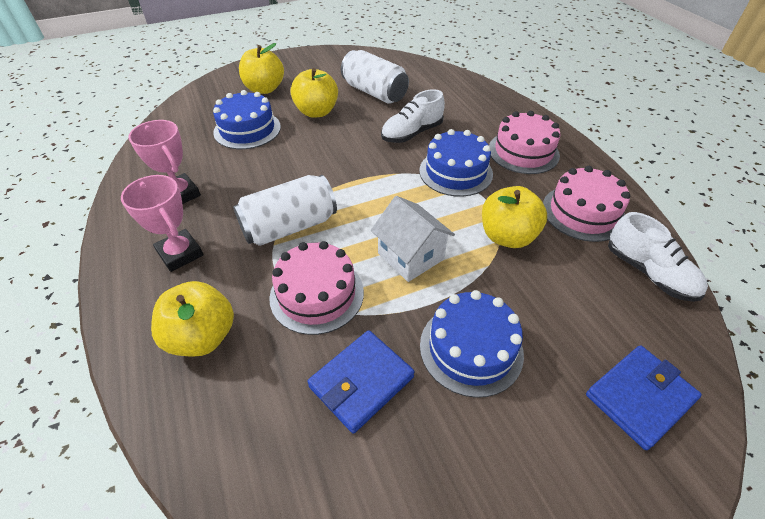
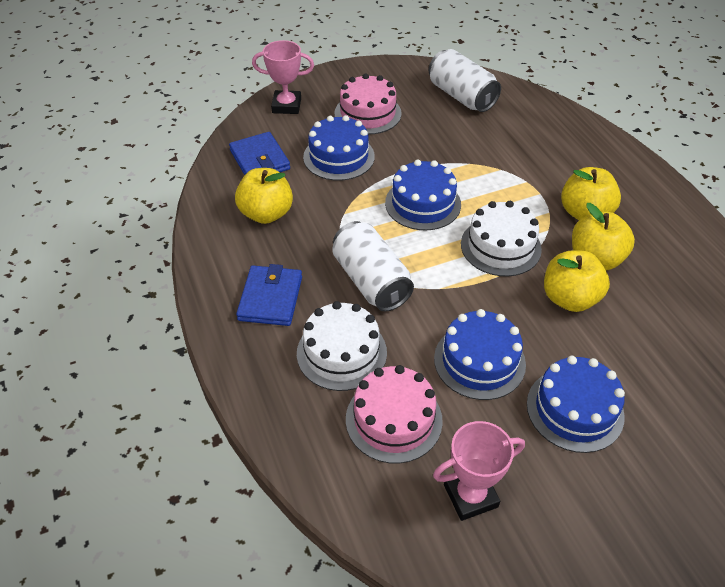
blue cake: [213,90,281,149] [419,129,493,197] [420,290,524,398] = 3 -> [303,115,375,181] [385,159,461,230] [434,309,526,400] [527,356,625,453] = 4
pink cake: [269,241,364,335] [489,111,561,174] [543,166,630,242] = 3 -> [334,74,402,135] [346,365,443,464] = 2
white cake: none = 0 -> [297,301,387,391] [461,201,542,277] = 2
white house: [371,196,455,282] = 1 -> none = 0
white shoe: [381,89,445,143] [608,212,708,302] = 2 -> none = 0

